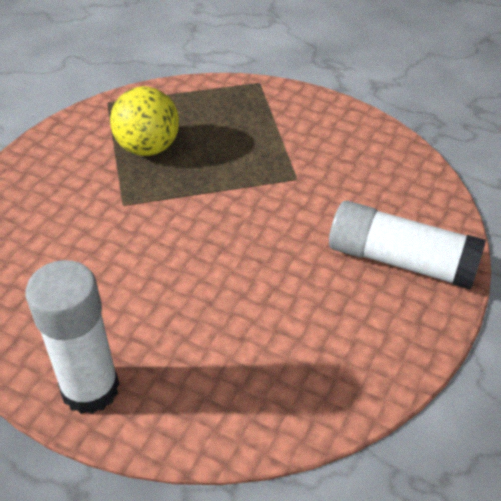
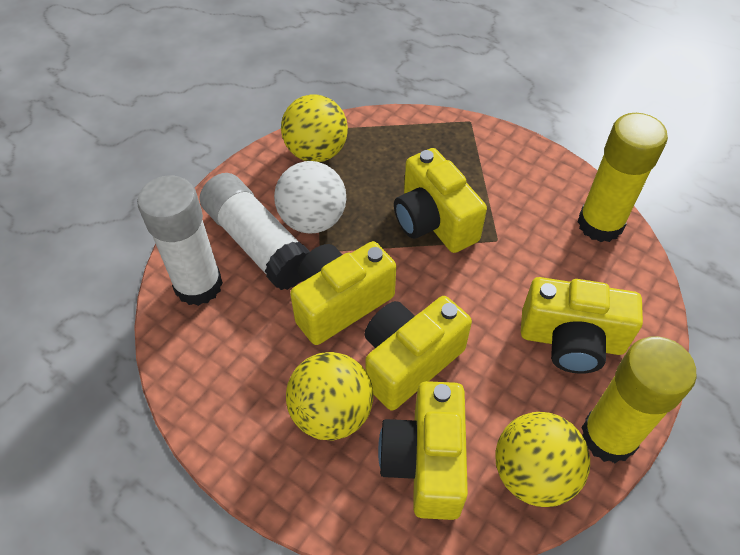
white ball: none = 0 -> [274,161,346,234] = 1
yellow ball: [110,87,179,156] = 1 -> [281,94,348,162] [286,352,373,440] [495,412,590,507] = 3
yellow camera: none = 0 -> [290,241,396,345] [364,296,472,411] [378,381,468,520] [394,148,487,253] [521,277,643,374] = 5
yellow glue stick: none = 0 -> [577,113,668,242] [581,336,697,463] = 2

